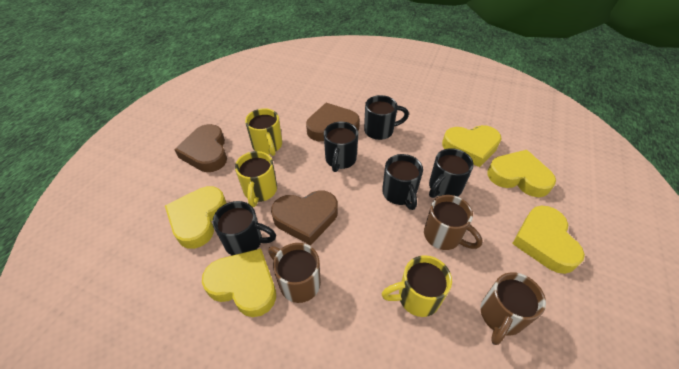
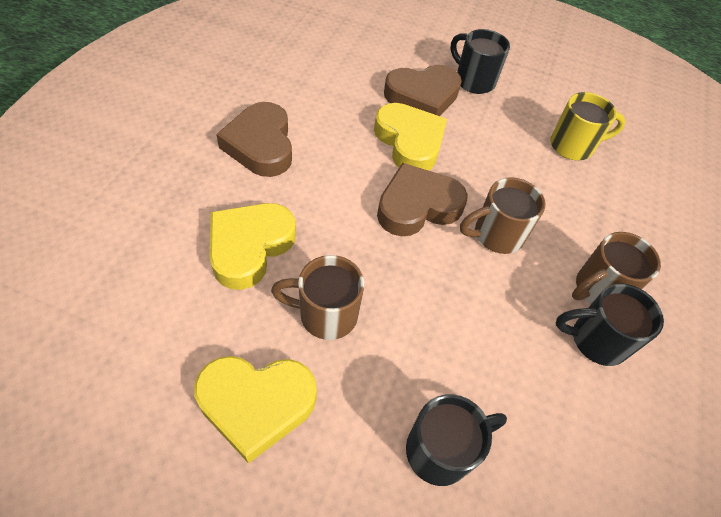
black mug: [212,201,276,255] [324,122,358,172] [364,95,409,140] [382,154,423,210] [429,148,474,198] = 5 -> [406,394,507,486] [451,29,510,94] [556,284,664,366] = 3
yellow heart: [165,186,227,249] [202,248,276,317] [442,125,502,167] [487,150,556,197] [512,205,585,274] = 5 -> [194,356,317,464] [210,203,296,290] [374,103,447,171] = 3
yellow mug: [235,151,277,207] [245,108,282,156] [382,255,452,317] = 3 -> [550,92,626,160] = 1

